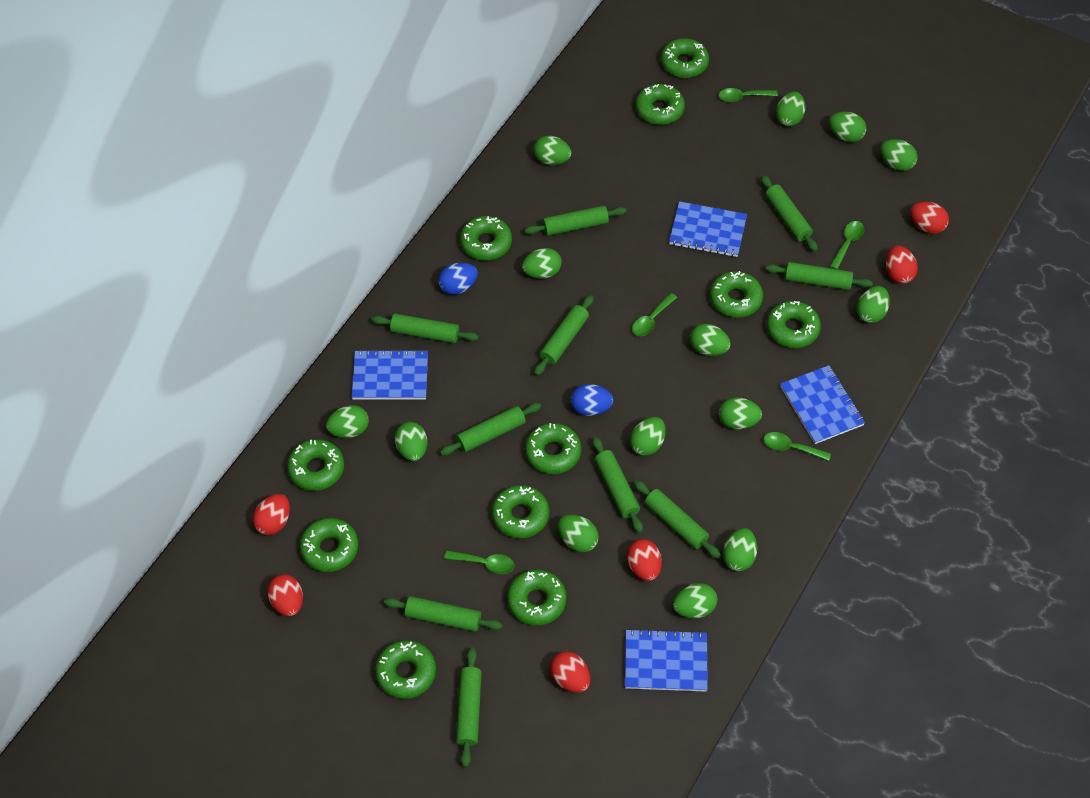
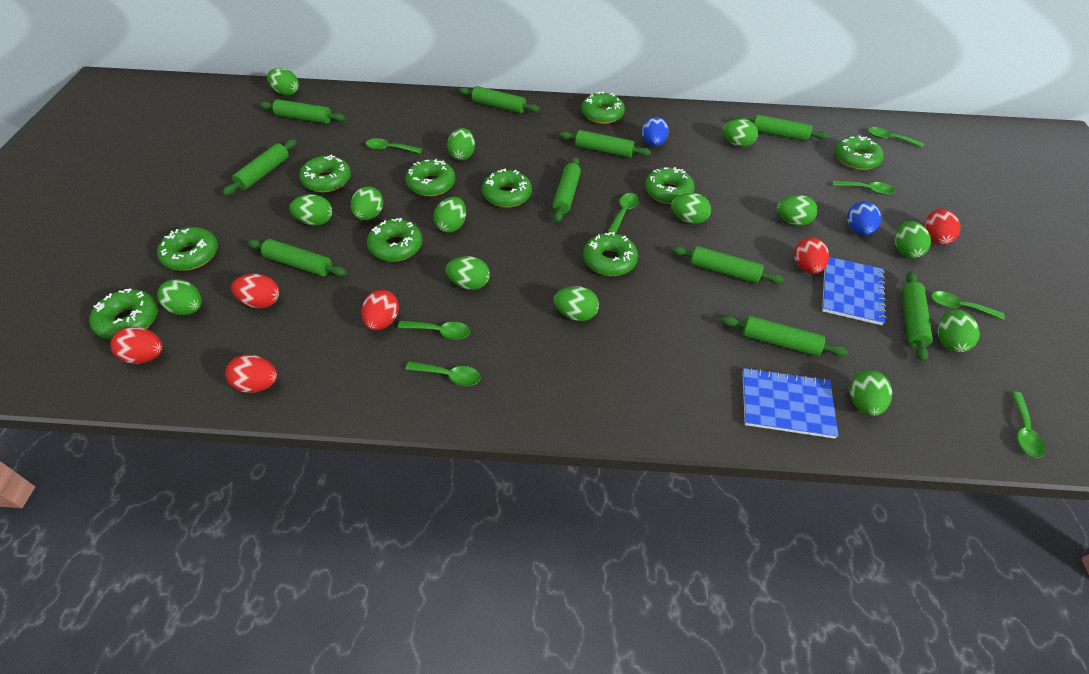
blue notebook: [352,349,428,400] [625,629,708,692] [669,201,747,257] [780,365,865,444] = 4 -> [742,367,839,439] [822,257,887,325] = 2
green donut: [287,439,344,491] [300,518,358,572] [375,640,436,699] [460,216,512,260] [492,485,549,538] [507,569,567,626] [525,423,581,474] [636,84,685,125] [661,38,709,78] [710,271,763,318] [767,301,821,348] = 11 -> [89,288,158,340] [157,227,218,271] [299,155,351,193] [367,218,423,262] [405,159,455,196] [482,169,532,208] [581,91,625,124] [583,232,638,276] [645,167,695,204] [835,135,884,170] = 10
green spoon: [444,550,514,574] [632,293,677,336] [718,88,778,102] [764,432,831,461] [830,221,864,269] = 5 -> [365,138,422,153] [398,321,470,340] [405,361,481,386] [608,193,639,234] [832,181,895,195] [868,127,924,148] [931,291,1005,319] [1011,391,1045,458] = 8

